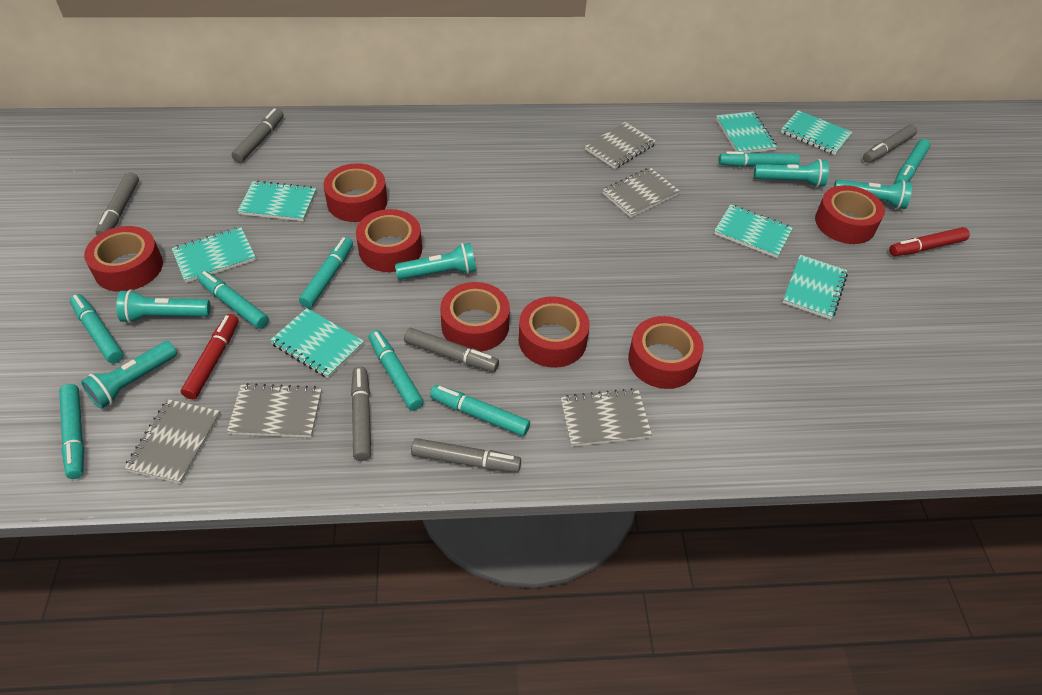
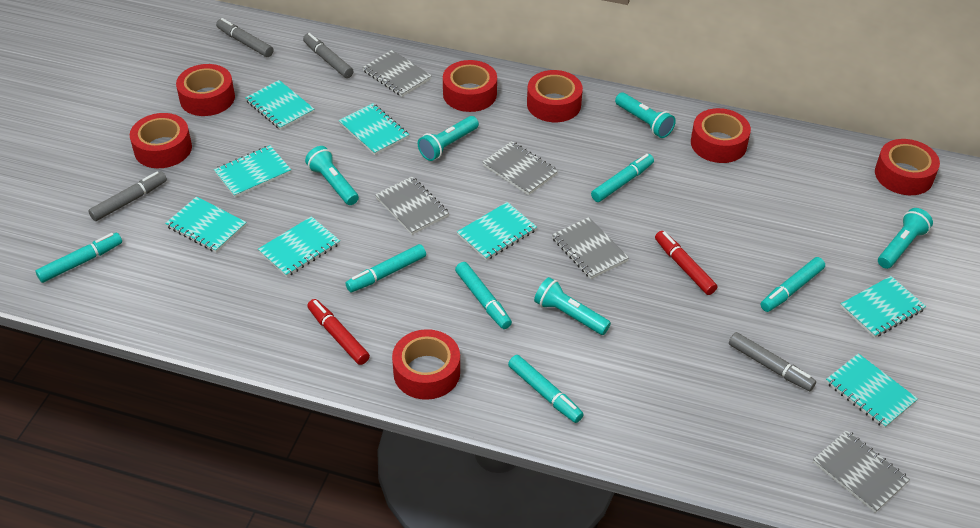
grey marker: [96,172,139,236] [232,108,284,163] [351,366,371,461] [404,328,499,372] [411,438,521,472] [863,124,917,163] = 6 -> [88,171,167,221] [216,18,274,57] [303,33,354,78] [729,332,816,391] = 4
turquoise marker: [59,384,84,479] [70,294,124,363] [197,271,269,329] [299,237,353,308] [368,330,424,410] [430,385,530,436] [719,151,800,167] [894,139,931,184] = 8 -> [36,233,122,283] [345,244,426,292] [455,262,512,329] [508,355,584,423] [591,154,654,202] [761,257,825,312] = 6
turquoise notebook: [172,227,256,283] [238,181,317,221] [270,308,364,378] [714,204,793,258] [716,111,777,154] [781,110,852,155] [782,255,848,319] = 7 -> [165,196,246,253] [214,145,291,197] [245,80,314,130] [258,216,340,277] [339,103,409,155] [457,202,537,260] [826,353,918,428] [840,276,926,338] = 8

